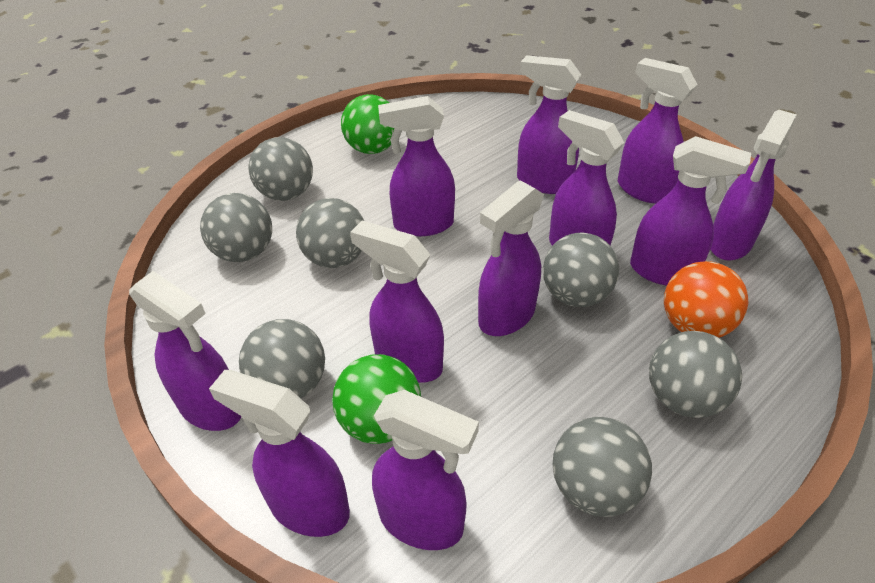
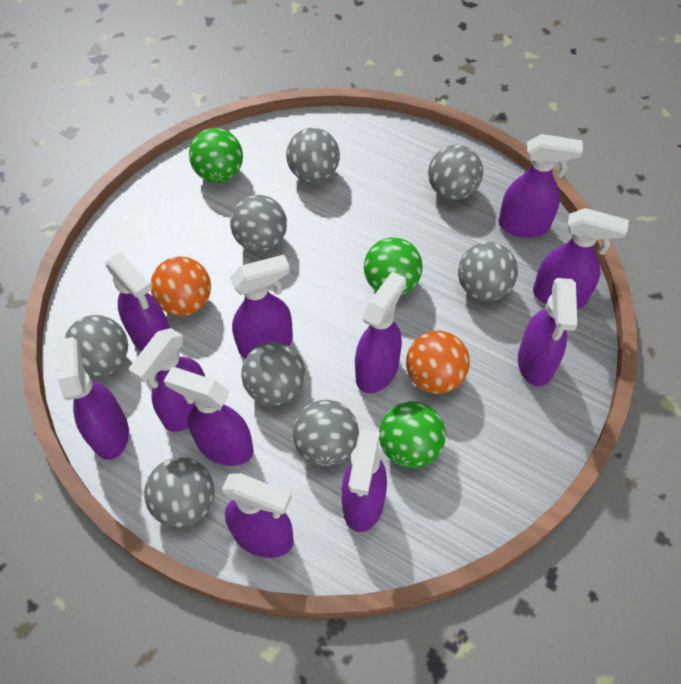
green ball: [332,354,421,444] [341,94,394,154] = 2 -> [189,128,243,183] [364,237,422,295] [379,401,445,468] = 3
grey ball: [200,193,272,262] [239,319,325,398] [248,137,313,201] [296,198,364,268] [543,232,619,307] [553,417,652,517] [649,331,742,418] = 7 -> [64,315,128,377] [144,457,215,527] [230,195,287,252] [241,342,305,406] [286,128,340,183] [293,400,359,467] [428,145,483,200] [458,242,518,301] = 8
orange ball: [664,261,748,338] = 1 -> [150,256,211,316] [406,331,470,394] = 2

